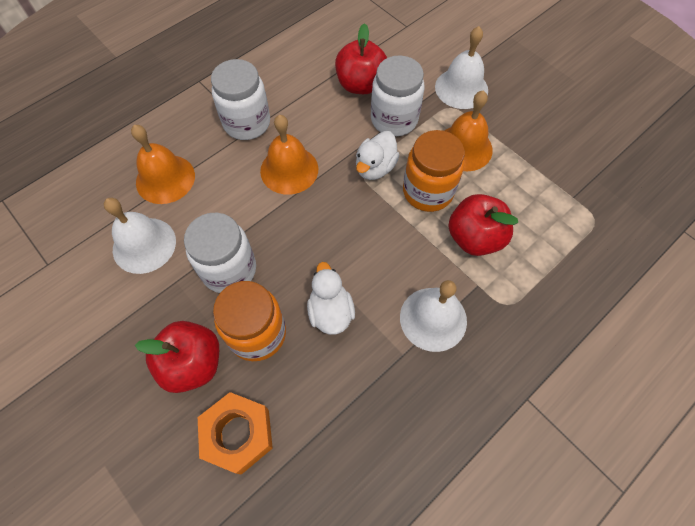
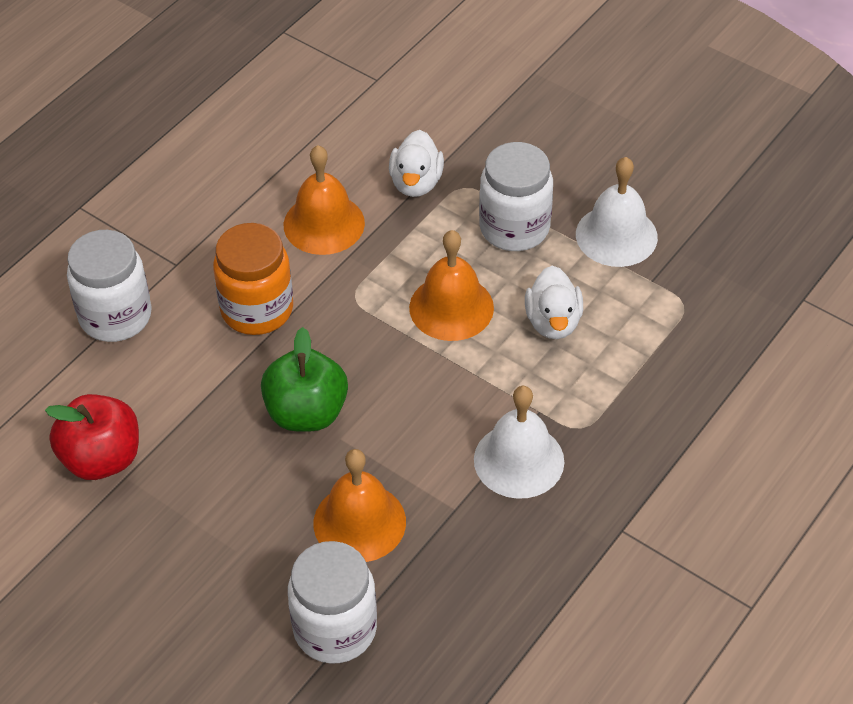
green apple: none = 0 -> [261,327,348,432] = 1
orange jar: [213,281,286,361] [403,130,465,212] = 2 -> [213,223,293,335] = 1
orange nut: [198,392,273,475] = 1 -> none = 0
red apple: [135,321,219,393] [335,23,387,94] [448,194,518,256] = 3 -> [45,394,139,480] = 1
white bell: [104,198,176,274] [400,280,467,352] [435,26,488,109] = 3 -> [474,386,564,499] [576,157,658,267] = 2

